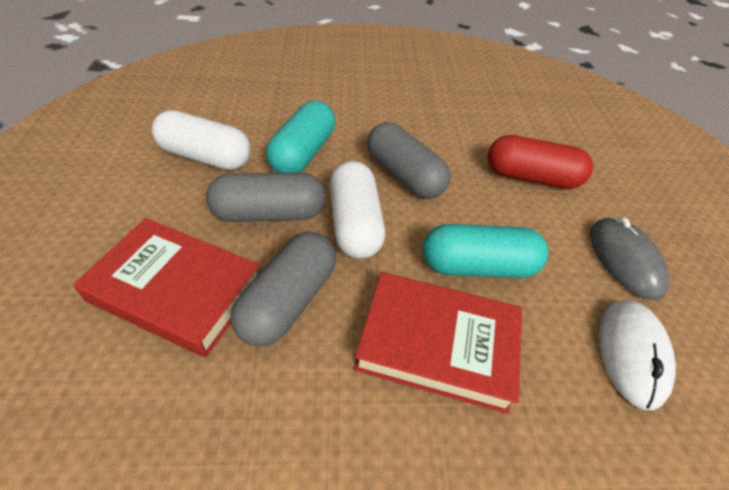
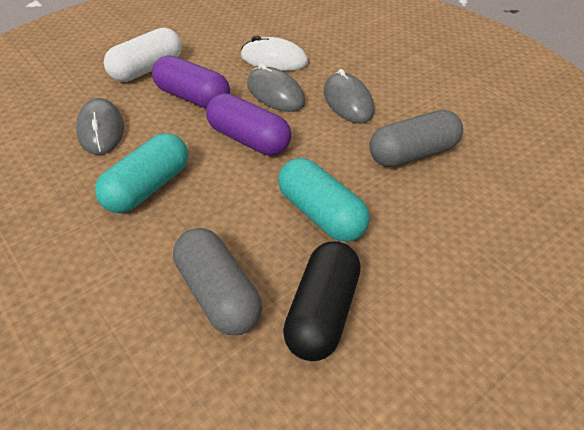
black capsule: none = 0 -> [283,241,361,361] = 1
grey capsule: [206,172,326,222] [231,232,336,347] [367,122,450,199] = 3 -> [173,228,262,335] [369,110,463,167] = 2
grey mouse: [590,217,669,300] = 1 -> [76,98,124,155] [247,63,306,112] [324,69,374,124] = 3
purple capsule: none = 0 -> [152,56,230,109] [206,93,291,156] = 2
red book: [73,218,260,358] [354,272,522,414] = 2 -> none = 0
red capsule: [487,135,593,189] = 1 -> none = 0
white capsule: [151,110,251,170] [330,161,385,259] = 2 -> [104,28,182,82] = 1

